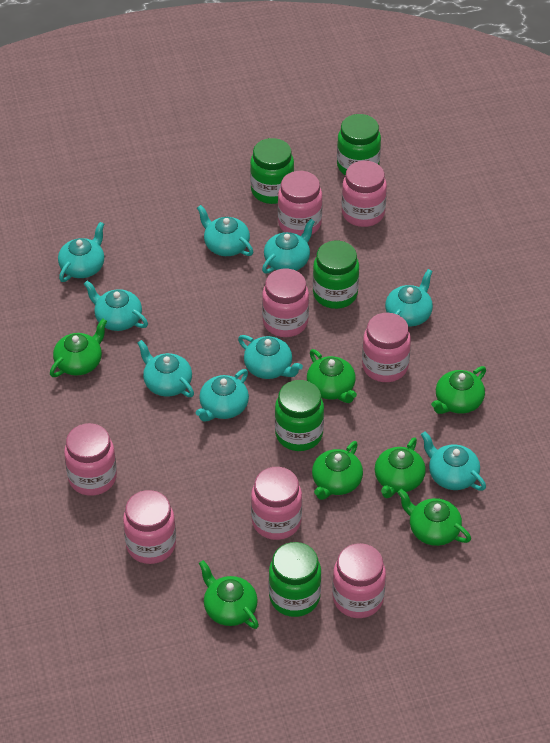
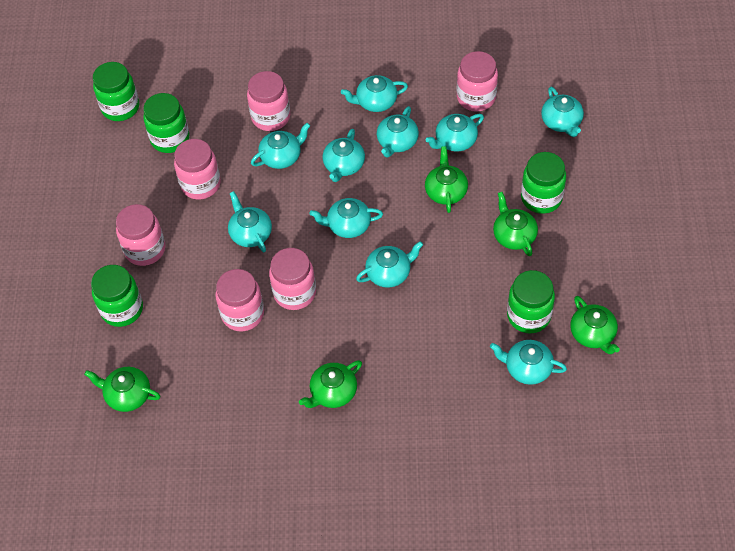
green teapot: [50,319,107,377] [199,560,259,629] [307,349,357,403] [312,441,363,500] [375,437,426,498] [397,489,471,546] [431,366,486,414] = 7 -> [84,367,161,412] [299,360,362,408] [425,146,468,213] [493,192,538,256] [570,296,620,354] = 5
pink jar: [64,423,117,496] [123,490,176,564] [251,467,302,540] [262,269,309,337] [278,171,323,236] [332,543,386,618] [342,161,387,227] [362,313,411,382] = 8 -> [116,204,166,266] [174,139,221,199] [215,269,264,331] [247,71,290,131] [269,248,316,310] [457,51,498,112] = 6
turquoise teapot: [58,222,104,282] [84,280,148,331] [137,340,194,397] [196,369,249,422] [197,205,253,256] [238,335,303,379] [262,219,315,273] [385,269,433,327] [421,431,486,490] = 9 -> [228,191,272,252] [251,123,310,169] [310,198,383,238] [323,129,365,182] [341,75,408,112] [356,241,423,288] [377,106,419,158] [426,114,484,152] [490,340,567,385] [541,87,584,137] = 10

